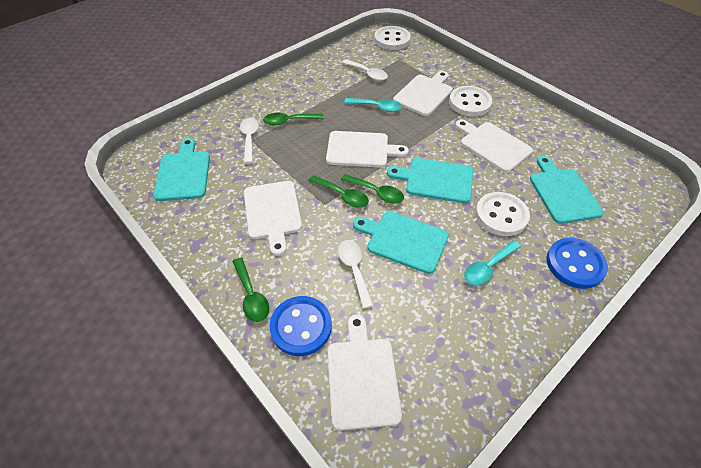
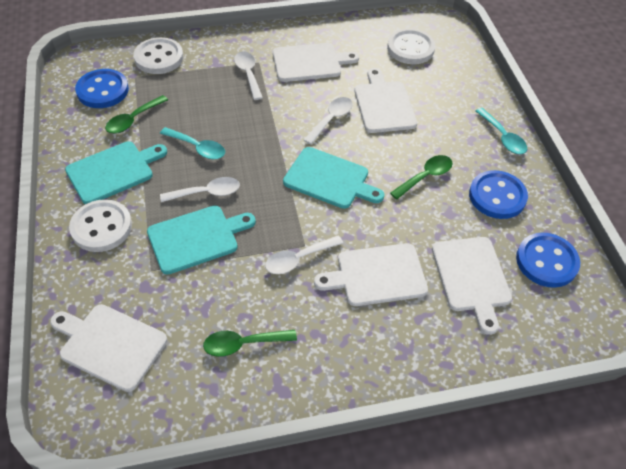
blue button: [270,296,332,356] [547,238,608,289] = 2 -> [75,69,129,108] [469,170,528,219] [516,232,580,288] = 3
green spoon: [232,257,269,322] [263,113,324,126] [309,175,369,207] [341,174,404,203] = 4 -> [105,95,168,134] [203,330,297,357] [390,155,453,200] = 3
turquoise cutting board: [153,138,210,201] [353,211,449,274] [387,158,473,203] [530,156,604,224] = 4 -> [65,141,167,204] [147,206,256,275] [283,147,384,209] = 3
white spoon: [240,117,259,163] [338,240,374,309] [342,59,388,81] = 3 -> [160,177,240,202] [234,51,263,100] [265,235,344,274] [304,97,353,144] = 4

